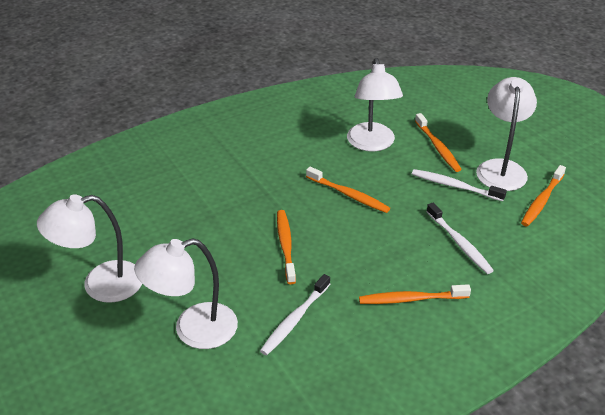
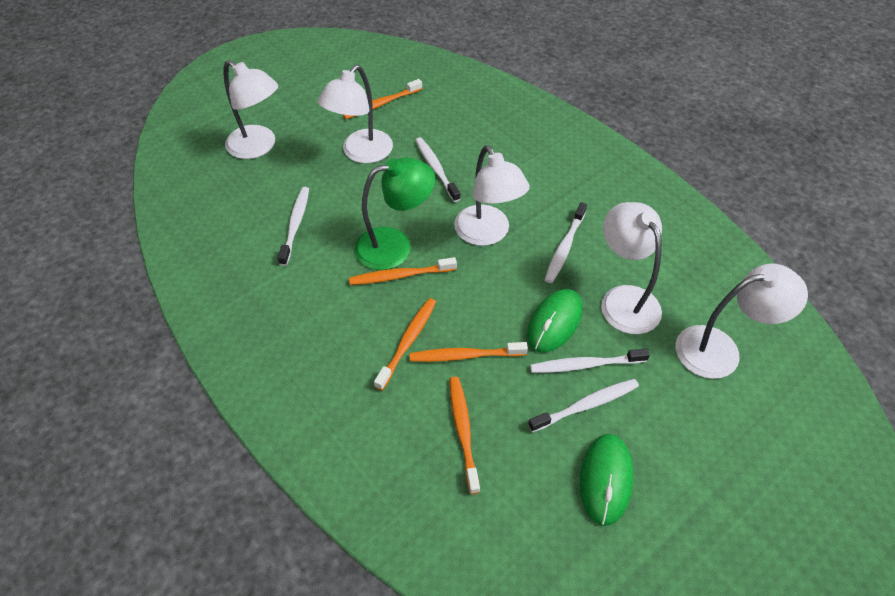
green lamp: none = 0 -> [354,157,435,270] = 1
green mouse: none = 0 -> [527,289,582,353] [580,434,633,526] = 2
white lamp: [37,194,142,303] [134,238,238,349] [347,58,403,151] [476,77,537,191] = 4 -> [224,60,278,159] [318,65,393,163] [454,145,530,246] [601,202,662,334] [676,264,808,379] = 5
white toothbrush: [260,274,330,355] [412,169,507,201] [426,203,494,274] = 3 -> [278,187,309,266] [415,137,460,202] [528,379,639,432] [530,348,650,373] [545,202,587,283] = 5

